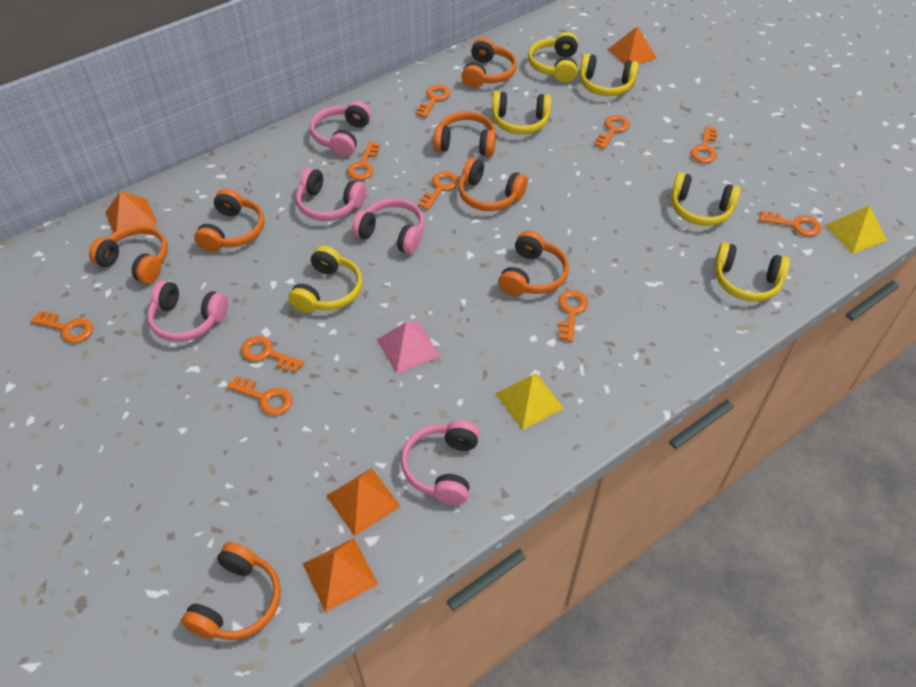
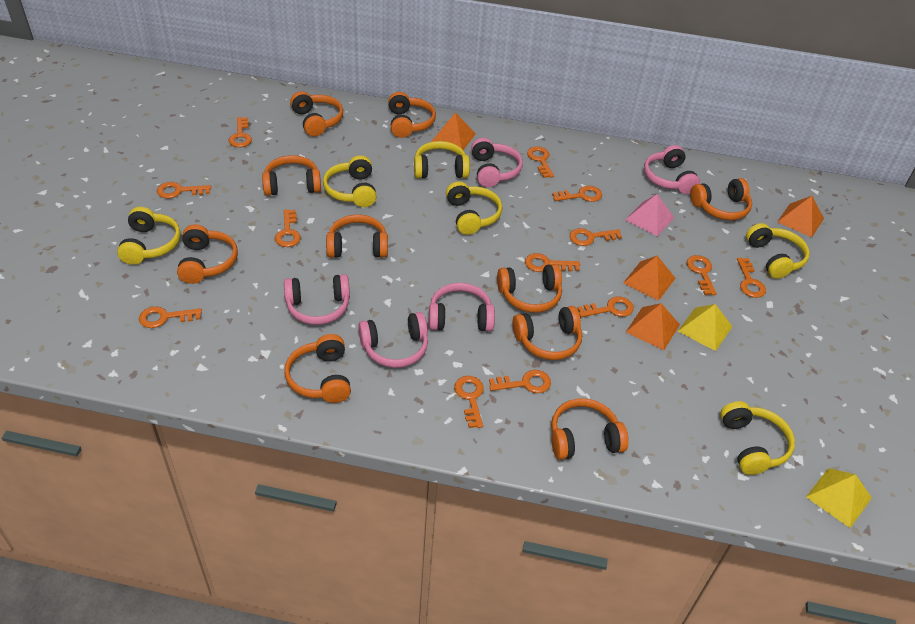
orange headphones: [89,225,168,284] [181,542,281,640] [194,189,264,252] [433,111,496,156] [458,158,528,211] [462,38,517,88] [498,231,569,296] = 7 -> [177,224,238,284] [262,155,321,196] [284,334,351,403] [290,91,343,137] [326,214,388,258] [388,92,436,138] [497,264,562,313] [512,306,582,360] [551,398,629,460] [690,178,752,220] = 10
orange key: [31,311,93,343] [227,376,292,415] [241,336,304,373] [347,142,380,180] [416,85,450,118] [418,171,459,210] [558,290,588,342] [594,115,630,149] [690,126,717,163] [759,211,821,236] = 10 -> [139,306,202,328] [157,182,211,198] [229,117,252,147] [275,209,301,247] [454,376,484,428] [489,370,551,393] [525,253,580,272] [527,146,554,178] [552,186,602,202] [570,228,622,246] [577,296,634,317] [687,255,717,295] [737,258,766,298] = 13

